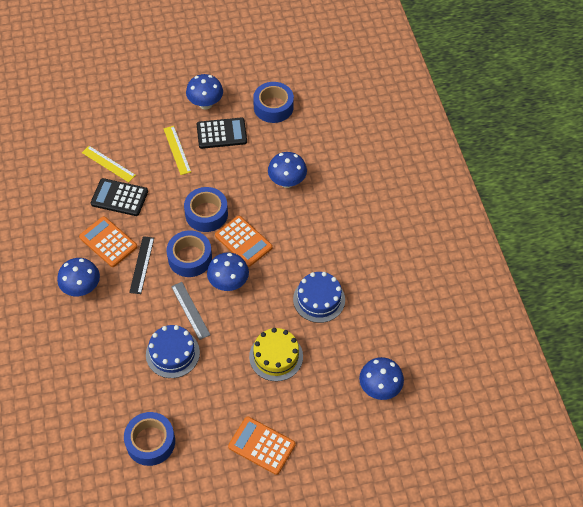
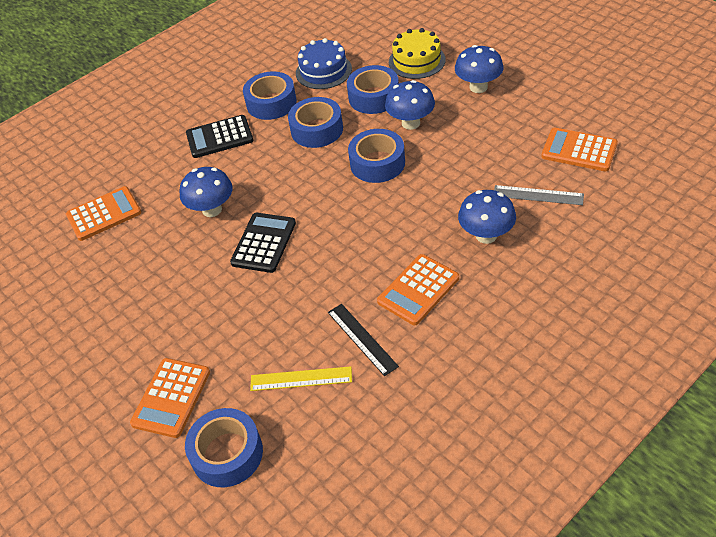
blue cake: [146,325,200,378] [293,272,345,323] = 2 -> [296,38,352,89] = 1
blue mushroom: [57,258,100,296] [186,74,223,109] [207,252,249,291] [268,152,307,188] [359,357,404,400] = 5 -> [180,167,233,217] [385,80,435,130] [455,45,503,93] [458,190,516,244] = 4
blue tape: [124,412,175,466] [167,230,212,277] [184,187,228,232] [253,82,294,123] = 4 -> [185,408,263,487] [243,71,297,120] [288,97,343,148] [347,65,399,114] [348,129,405,183] = 5
orange calculator: [79,216,137,267] [215,216,273,267] [228,416,295,475] = 3 -> [66,186,142,241] [130,358,210,438] [377,254,459,325] [541,128,618,171] = 4
yellow ruler: [82,146,136,182] [163,126,191,175] = 2 -> [250,366,352,391] = 1

